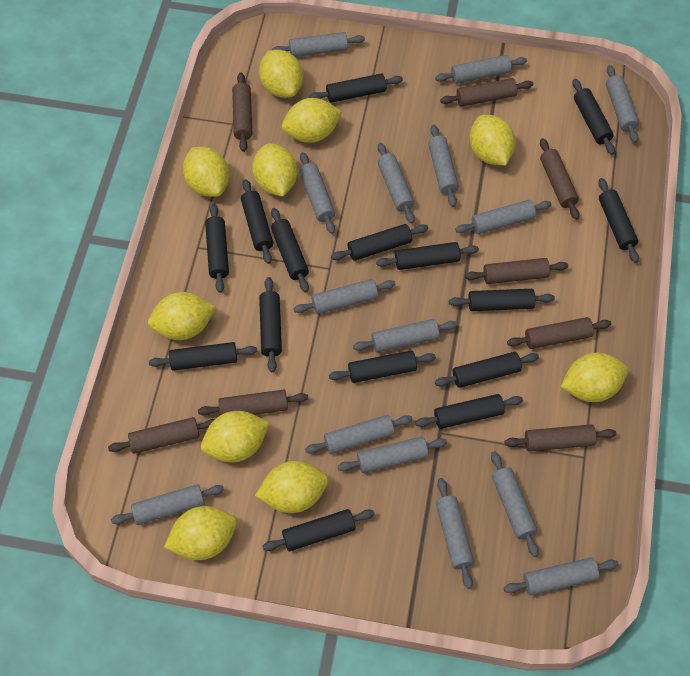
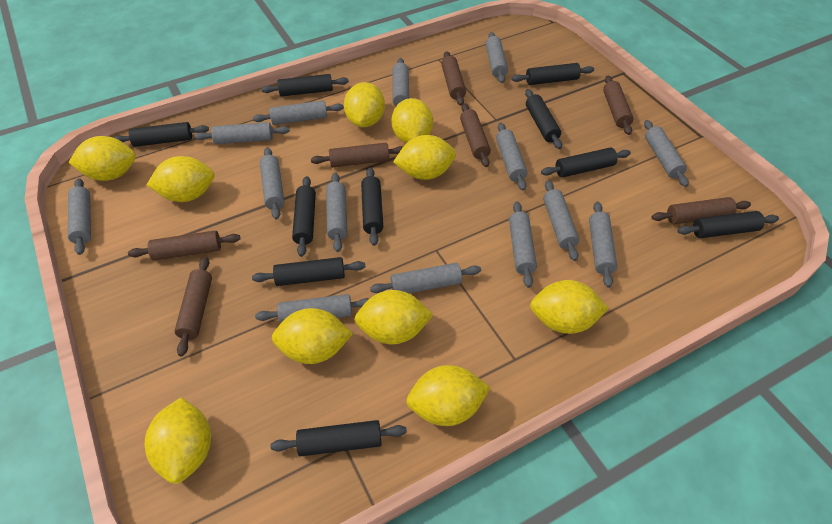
black rolling pin: [149,342,257,371] [205,204,229,293] [241,179,273,264] [259,277,282,372] [263,509,375,551] [271,208,309,293] [309,73,403,103] [329,351,436,383] [331,224,428,261] [376,242,479,270] [415,394,523,429] [435,352,539,388] [449,289,555,311] [572,79,615,155] [598,178,639,263] = 15 -> [113,122,209,147] [252,257,365,286] [261,74,349,97] [270,420,407,456] [292,176,316,257] [361,167,383,246] [512,63,594,85] [525,89,562,149] [541,148,631,178] [677,211,779,238] = 10
brown rolling pin: [108,417,215,454] [198,389,308,416] [232,72,252,152] [440,78,533,107] [465,258,568,284] [505,424,616,452] [507,317,611,349] [540,138,579,220] = 8 -> [128,231,241,261] [174,257,212,356] [311,143,403,168] [441,51,466,106] [460,103,491,167] [603,76,633,135] [651,197,751,224] = 7
grey rolling pin: [111,484,224,525] [272,32,365,57] [294,279,396,314] [299,152,335,234] [305,415,413,454] [337,436,447,473] [353,319,457,353] [377,143,415,223] [428,125,459,207] [435,55,527,84] [436,478,474,589] [455,200,552,234] [491,451,539,557] [504,557,618,595] [606,65,639,143] = 15 -> [68,178,91,255] [194,122,290,144] [253,100,344,125] [255,294,370,324] [260,147,285,219] [326,173,348,252] [370,263,481,293] [392,58,409,106] [486,32,508,83] [496,123,528,191] [509,201,537,288] [543,180,579,261] [589,202,617,288] [644,120,689,187] = 14

